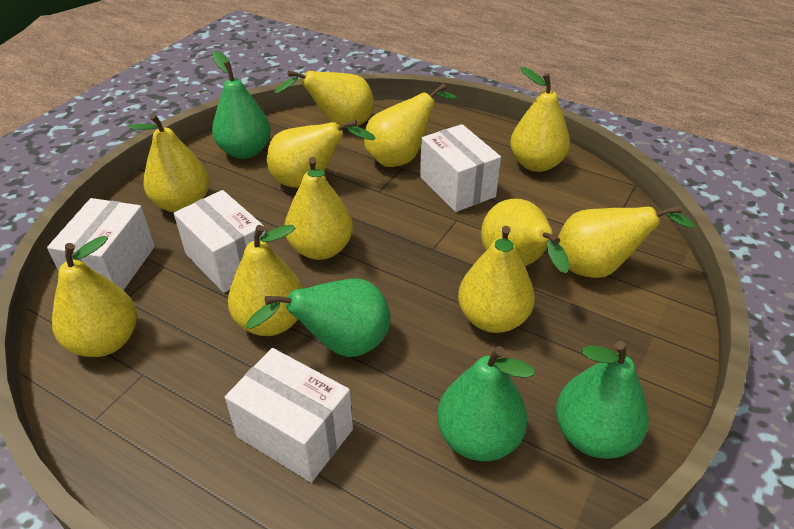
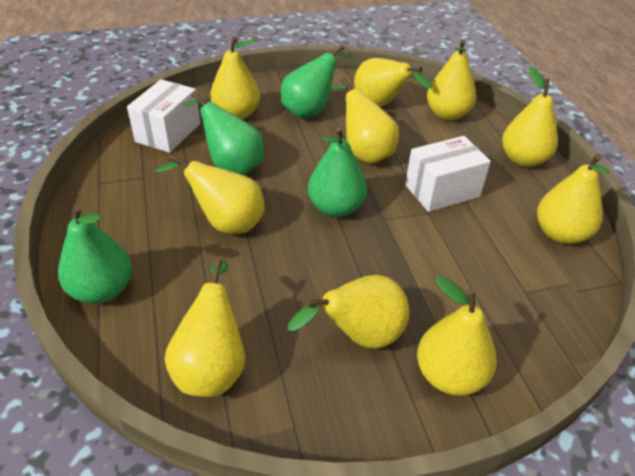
white box: [47,198,155,290] [174,190,267,293] [225,348,353,482] [420,124,501,212] = 4 -> [127,79,200,153] [405,136,491,212] = 2
yellow pear: [52,236,137,357] [129,114,209,212] [228,225,303,336] [267,119,375,188] [274,71,374,128] [285,157,353,260] [364,84,457,167] [458,226,535,333] [481,199,569,273] [510,67,570,172] [558,205,695,278] = 11 -> [155,154,265,234] [165,259,245,397] [210,36,260,119] [288,275,410,349] [330,77,399,164] [354,58,432,107] [417,276,497,396] [427,39,476,121] [502,66,558,167] [537,154,609,244] = 10

